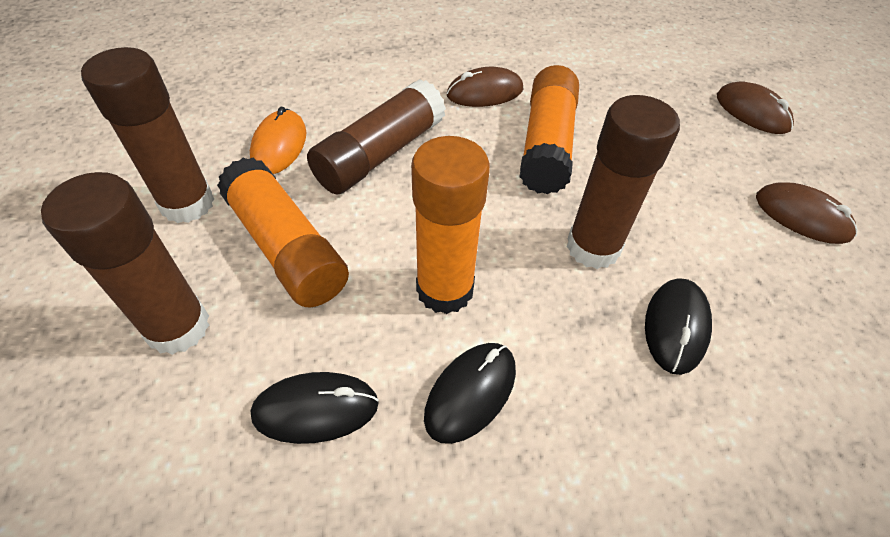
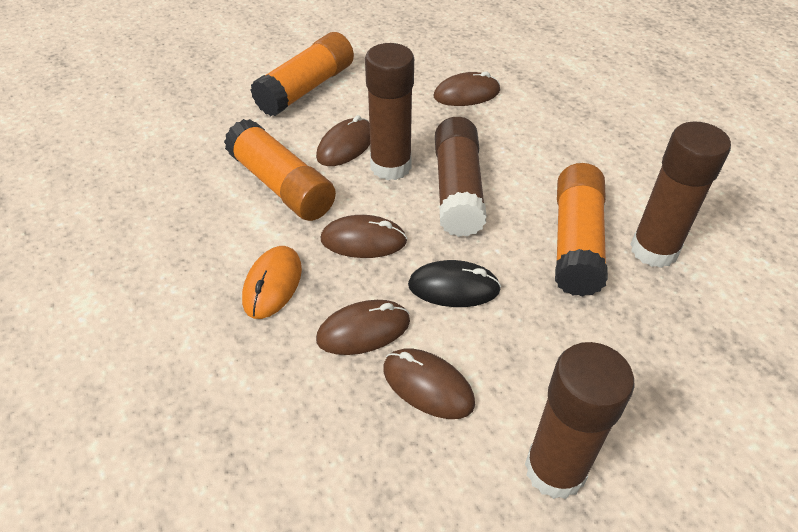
black mouse: [251,372,379,444] [424,343,516,444] [645,279,712,375] = 3 -> [408,260,501,307] = 1
brown mouse: [447,67,523,107] [717,82,794,134] [756,182,858,244] = 3 -> [316,115,370,166] [316,300,410,355] [320,215,407,258] [383,349,475,419] [433,71,500,106] = 5

